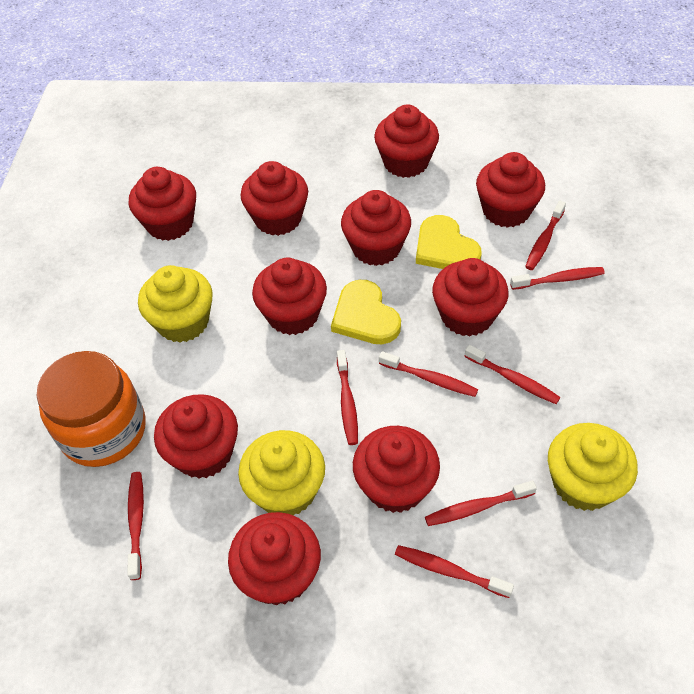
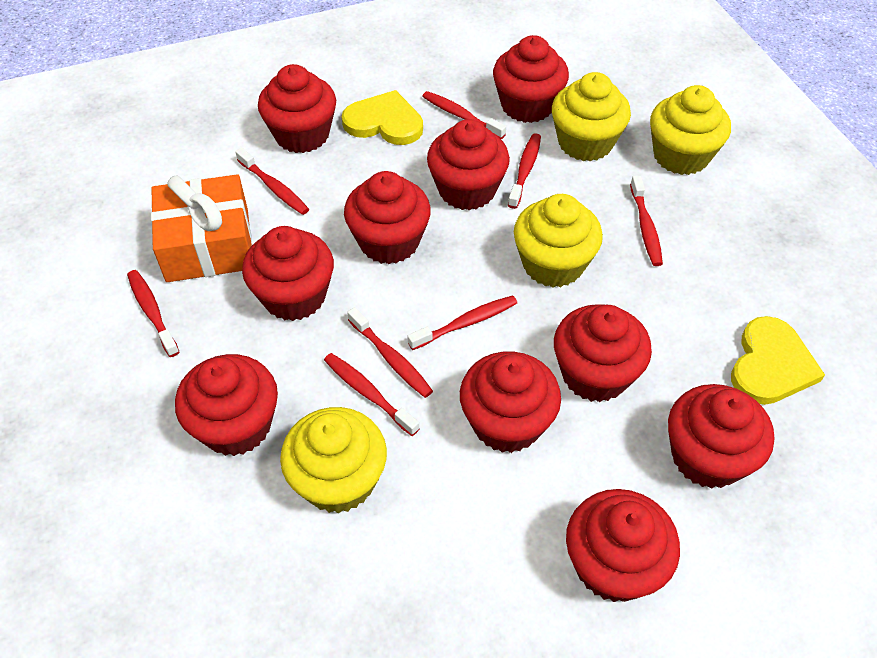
orange gift: none = 0 -> [151,174,252,282] = 1
orange jar: [36,351,146,467] = 1 -> none = 0
yellow cupcake: [138,265,213,343] [238,430,325,515] [548,423,638,511] = 3 -> [280,407,387,514] [514,194,603,287] [552,72,631,162] [650,85,731,175] = 4

